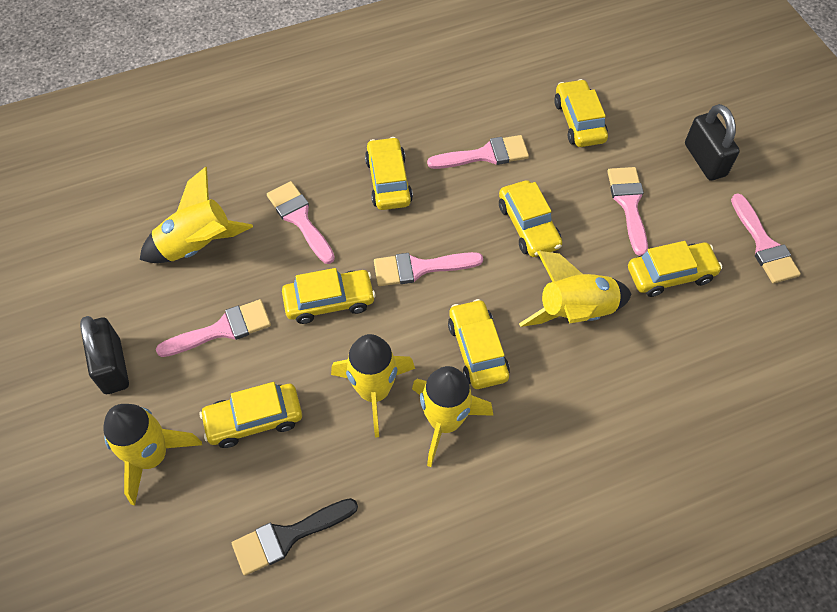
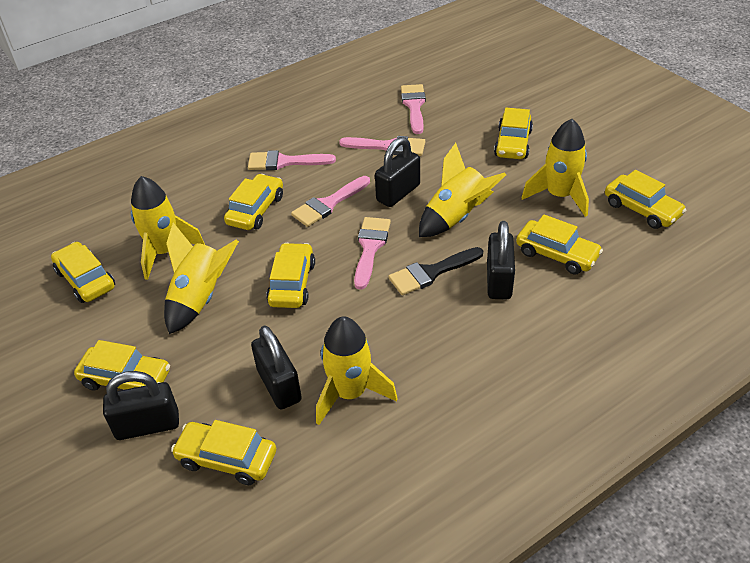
black padlock: [80,316,129,394] [685,104,740,181] = 2 -> [103,371,179,440] [251,325,302,409] [375,137,420,207] [487,221,515,300] = 4
pink brush: [156,299,271,357] [267,181,335,264] [374,252,483,286] [427,135,529,169] [607,167,648,256] [731,194,801,284] = 6 -> [248,150,336,170] [291,176,370,227] [339,136,425,156] [354,217,391,290] [401,84,426,134] = 5
yellow car: [200,382,302,448] [282,268,376,324] [365,137,413,210] [448,299,510,389] [499,180,562,257] [554,79,608,147] [628,241,722,297] = 7 -> [51,242,115,303] [74,340,170,391] [171,420,276,485] [224,174,283,230] [266,243,315,308] [494,108,533,159] [516,214,603,275] [605,170,686,229] = 8

